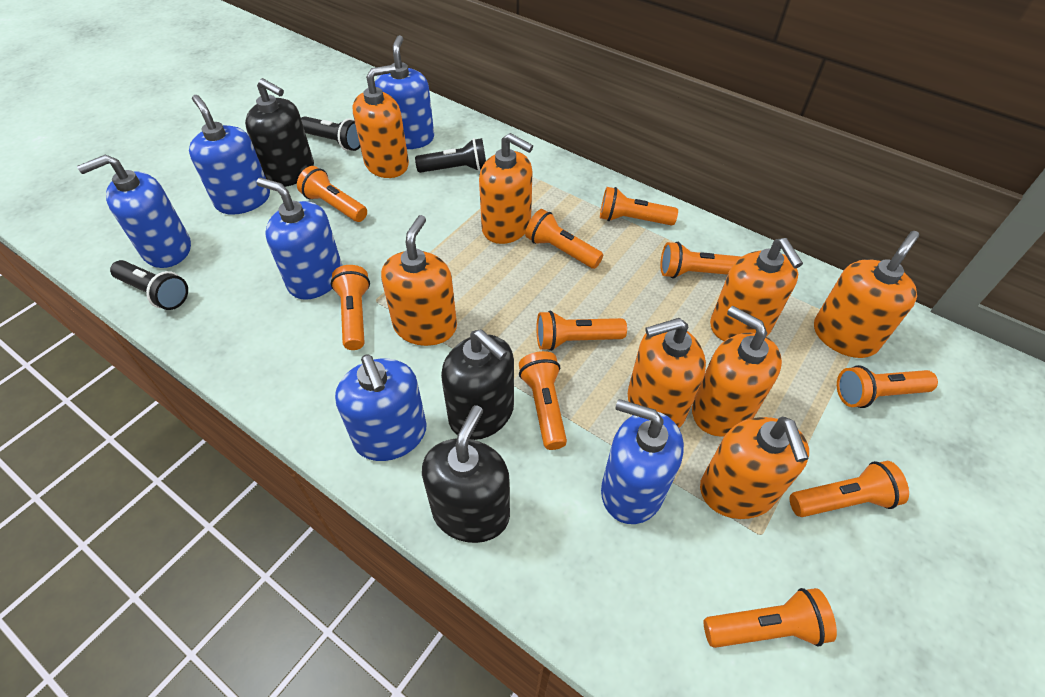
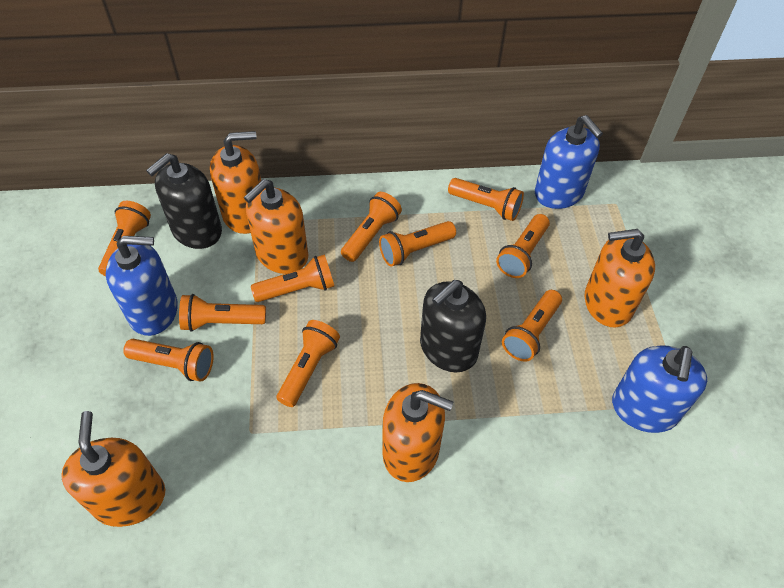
black flashlight: [110,260,188,310] [301,116,360,151] [415,138,486,173] = 3 -> none = 0
black soap dispenser: [245,78,314,187] [422,405,510,543] [441,329,514,440] = 3 -> [146,153,222,249] [420,280,486,372] = 2
blue soap dispenser: [77,155,191,268] [189,95,270,215] [257,177,342,300] [335,354,427,461] [375,35,434,149] [601,399,684,524] = 6 -> [106,236,178,336] [535,115,603,209] [612,345,707,433] = 3
orange soap dispenser: [353,65,409,178] [381,215,457,346] [479,133,533,244] [628,318,706,428] [692,306,782,437] [700,417,809,519] [710,238,803,341] [814,231,919,358] = 8 -> [61,411,165,527] [210,131,261,234] [244,179,308,274] [383,383,453,482] [584,229,655,327] = 5

